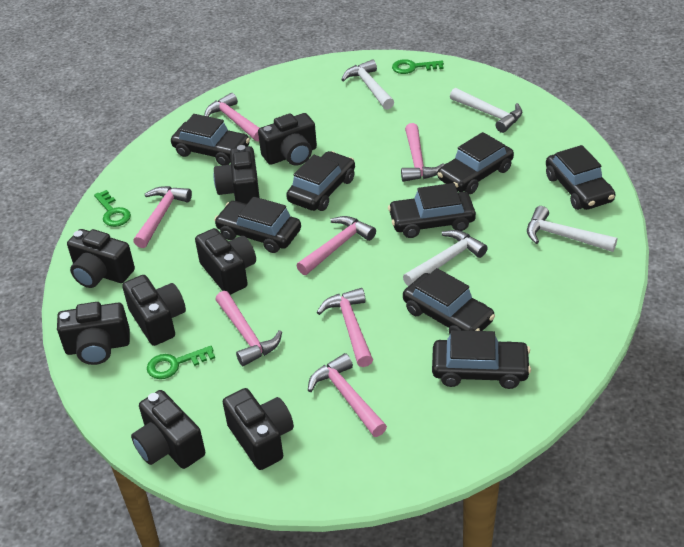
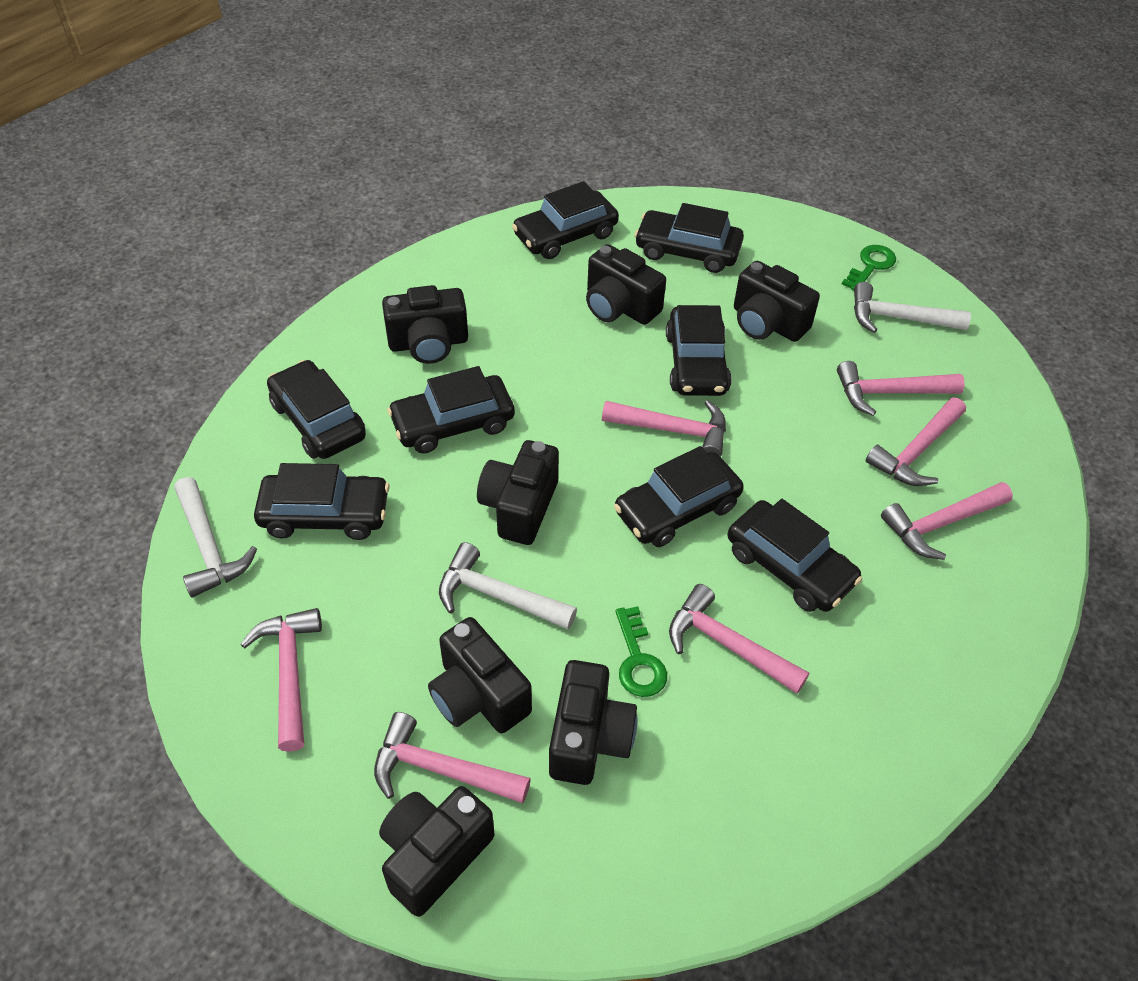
black camera: [57,302,130,365] [67,229,135,288] [122,275,186,346] [131,390,205,469] [195,228,256,295] [213,145,260,204] [223,388,294,470] [258,113,317,166] = 8 -> [379,786,494,917] [382,285,468,364] [428,617,532,733] [477,440,559,545] [549,660,637,785] [586,244,666,325] [734,261,820,342] = 7
green key: [94,190,131,227] [147,346,215,379] [392,59,444,74] = 3 -> [615,606,667,697] [842,245,896,291] = 2
white hammer: [341,59,394,110] [403,230,488,286] [450,88,523,133] [527,206,617,252] = 4 -> [174,477,257,598] [439,542,577,630] [854,282,971,333] = 3

